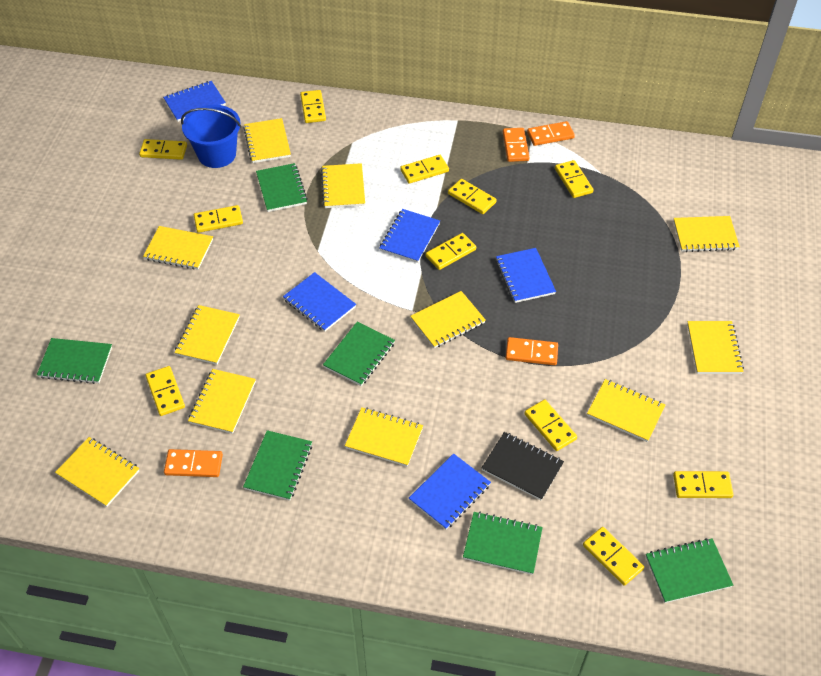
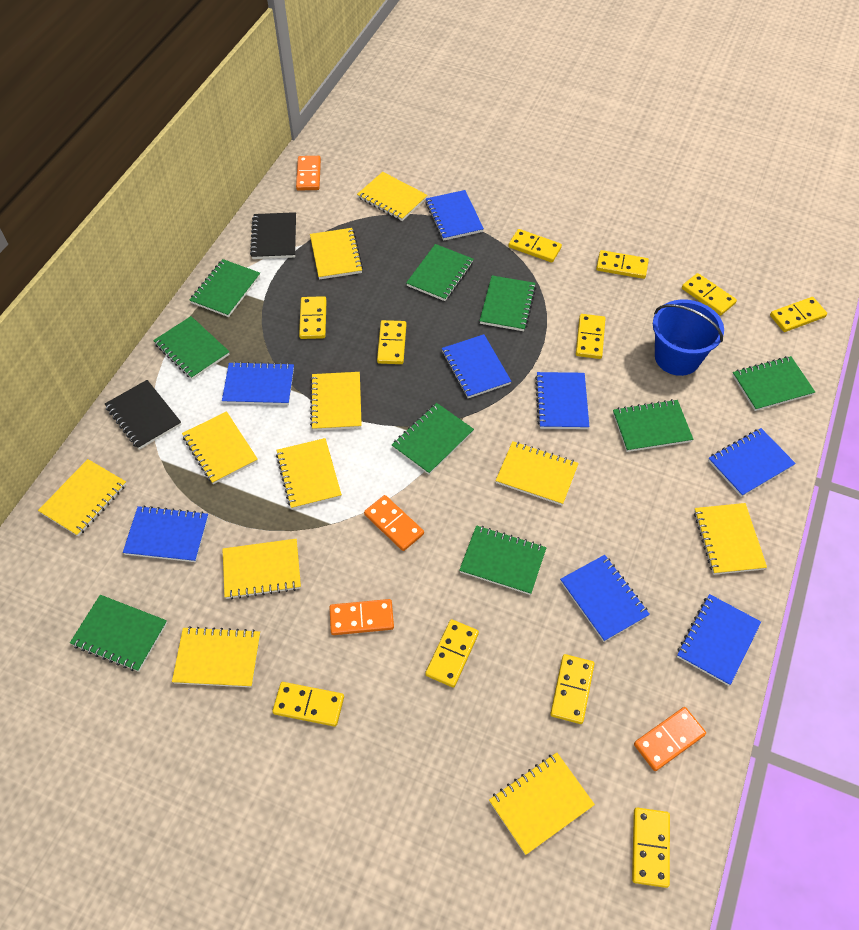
black notebook: [481,432,564,500] = 1 -> [105,380,182,450] [250,212,296,259] = 2
blue notebook: [163,81,226,122] [283,272,356,332] [380,209,440,263] [409,453,491,530] [496,248,556,303] = 5 -> [123,506,208,562] [222,361,294,405] [425,190,484,241] [442,334,511,398] [535,372,589,429] [560,555,650,642] [677,594,761,686] [708,428,796,497] = 8
green notebook: [37,338,112,384] [243,430,312,501] [256,163,308,212] [323,322,395,386] [463,512,543,575] [646,538,733,603] = 6 -> [70,595,167,672] [153,316,230,380] [190,259,260,317] [392,403,474,475] [406,244,474,301] [459,525,547,595] [480,275,536,331] [613,399,693,452] [732,356,815,411] = 9

